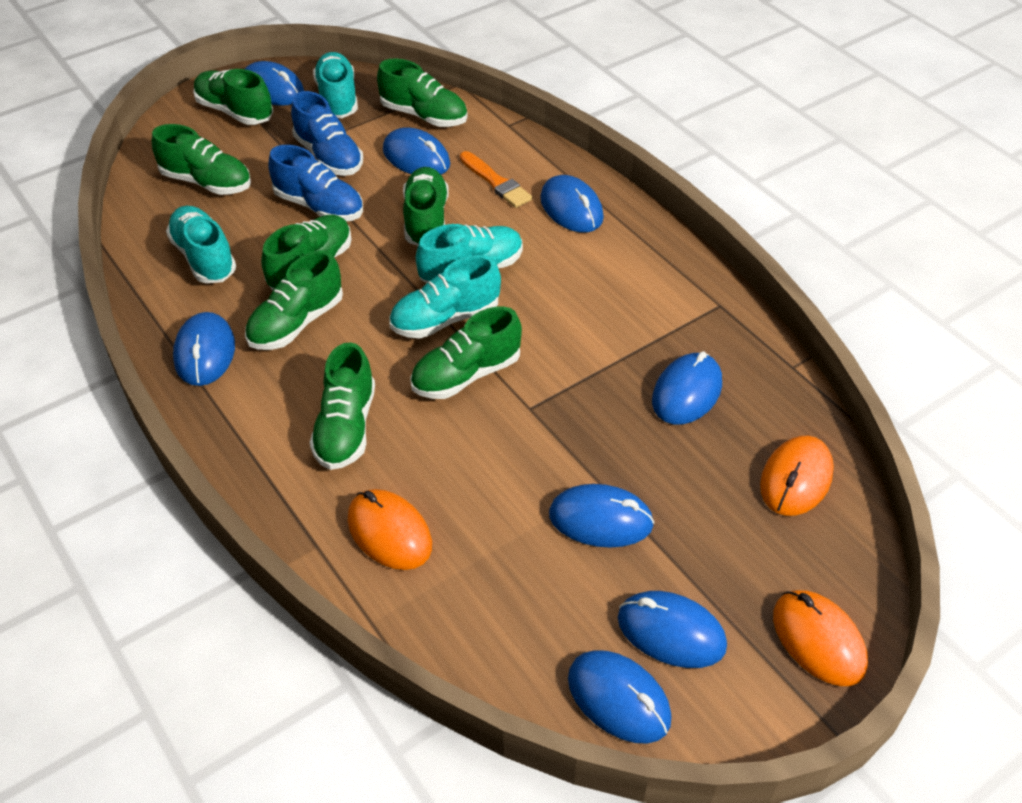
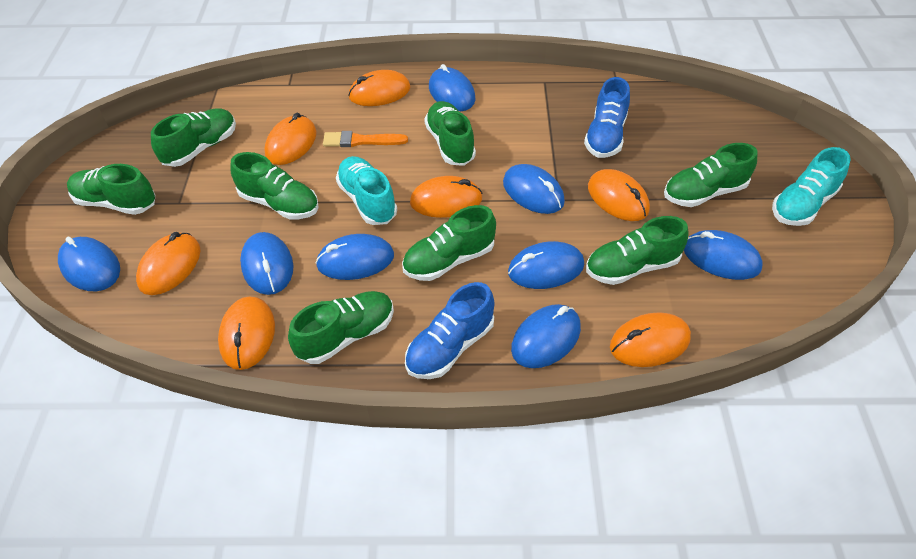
orange mouse: [348,489,432,570] [760,436,834,516] [773,590,868,686] = 3 -> [136,232,201,295] [218,296,275,370] [264,113,317,165] [348,70,411,106] [410,176,483,218] [588,169,650,221] [610,312,691,367] = 7
turquoise shoe: [166,206,236,283] [313,52,358,119] [389,255,501,338] [416,224,523,283] = 4 -> [336,156,397,225] [772,147,851,226] = 2

